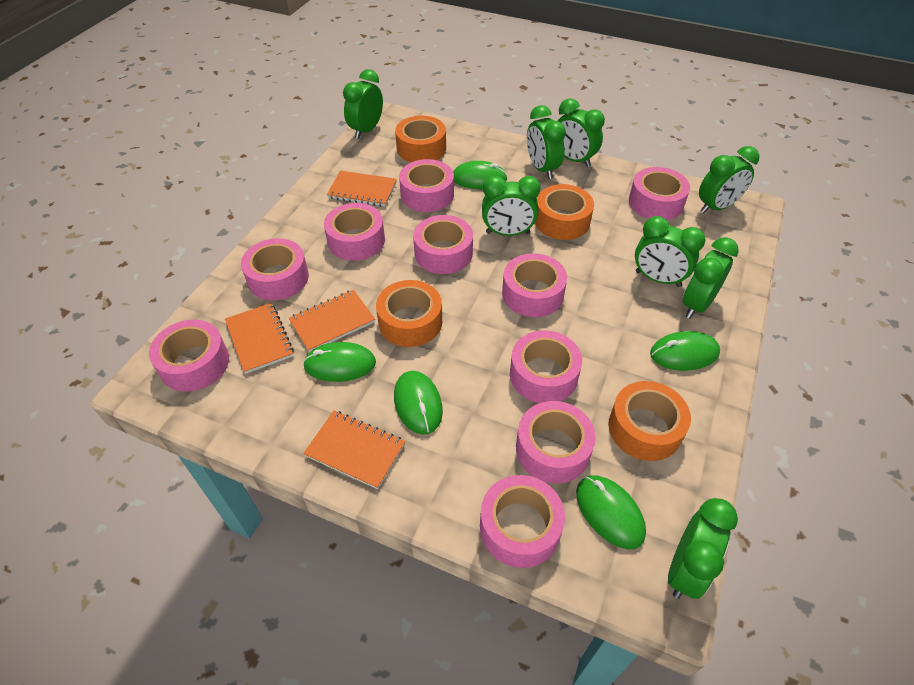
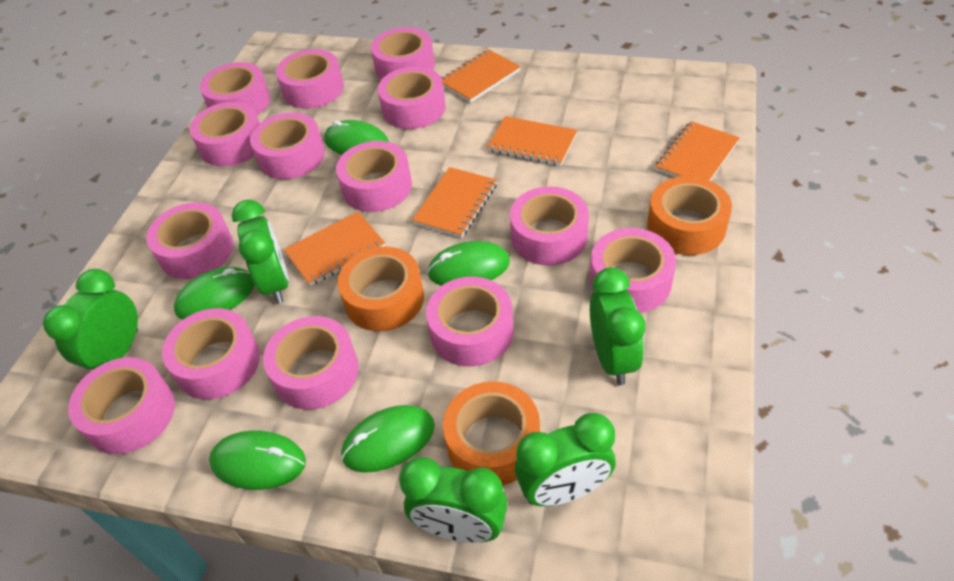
green clock: [343,69,383,139] [482,176,541,236] [527,105,566,179] [558,98,605,167] [635,216,706,287] [668,498,738,599] [683,237,739,319] [699,146,759,214] = 8 -> [43,269,138,370] [232,199,289,304] [399,457,508,543] [515,413,616,506] [590,267,646,385] = 5
orange notebook: [225,303,294,374] [288,290,375,352] [303,411,405,489] [327,171,397,206] = 4 -> [284,212,385,287] [412,167,497,238] [441,49,521,103] [487,116,577,166] [655,121,740,181] = 5
orange tape: [376,280,442,347] [395,116,446,162] [535,184,594,240] [608,381,691,461] = 4 -> [337,246,424,331] [443,381,540,485] [647,176,732,255] = 3
pink tape: [149,320,229,392] [241,238,309,300] [324,203,385,261] [399,159,454,212] [413,215,473,274] [480,475,565,568] [502,253,567,317] [510,330,582,403] [516,401,596,483] [629,167,690,220] = 10 -> [68,357,175,454] [146,202,233,279] [162,308,260,399] [190,102,260,167] [200,62,270,115] [250,113,325,179] [263,316,359,410] [276,49,344,109] [336,141,412,212] [371,27,435,80] [378,66,446,129] [426,277,514,366] [510,186,589,265] [590,228,676,313] = 14

